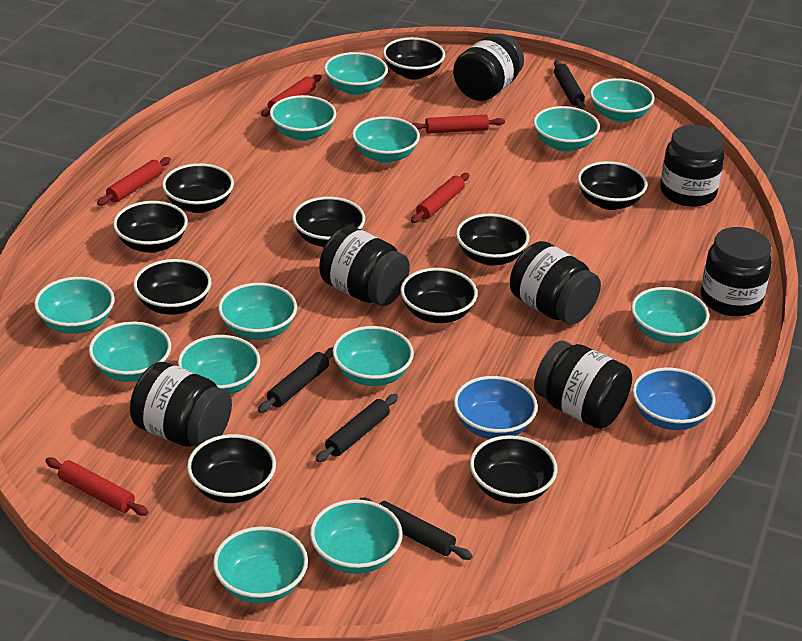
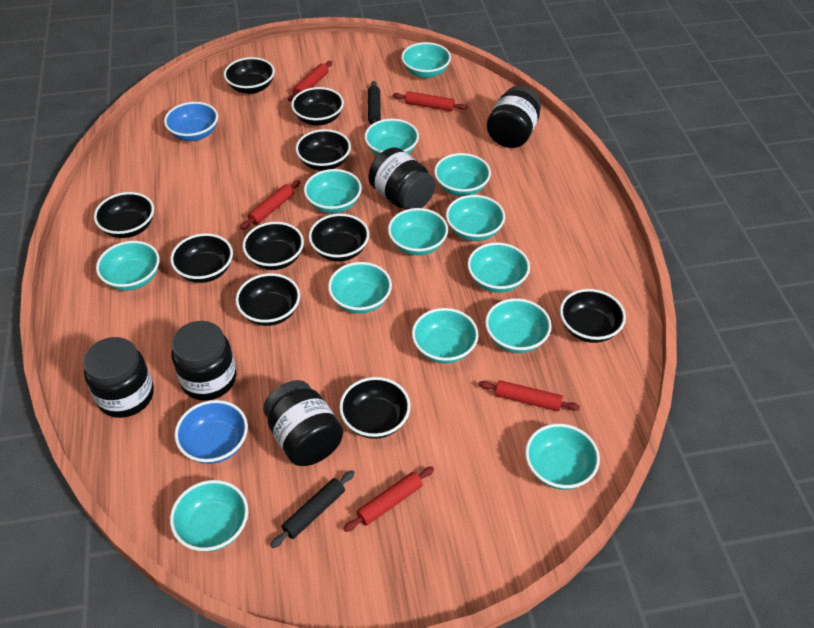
black jar: [130,362,232,447] [319,226,410,306] [453,33,524,101] [510,241,601,325] [534,341,632,429] [660,125,724,207] [701,227,772,317] = 7 -> [83,337,154,418] [172,321,236,400] [263,380,343,466] [368,147,435,210] [487,86,541,148] = 5
black rolling pin: [258,347,333,413] [316,394,398,462] [359,498,473,560] [554,60,585,110] = 4 -> [270,470,355,548] [368,81,381,124] = 2

